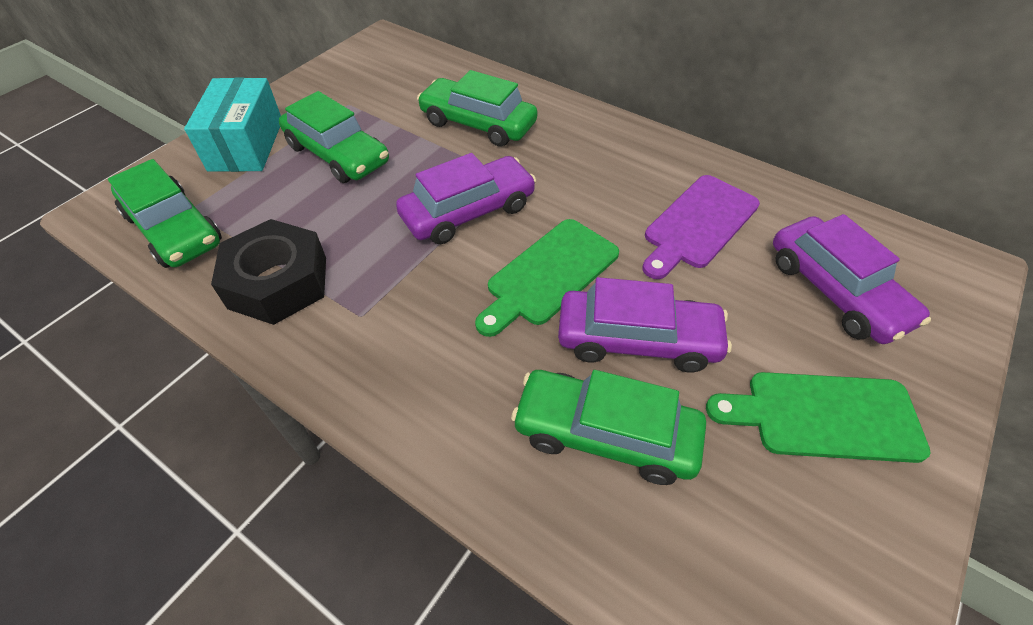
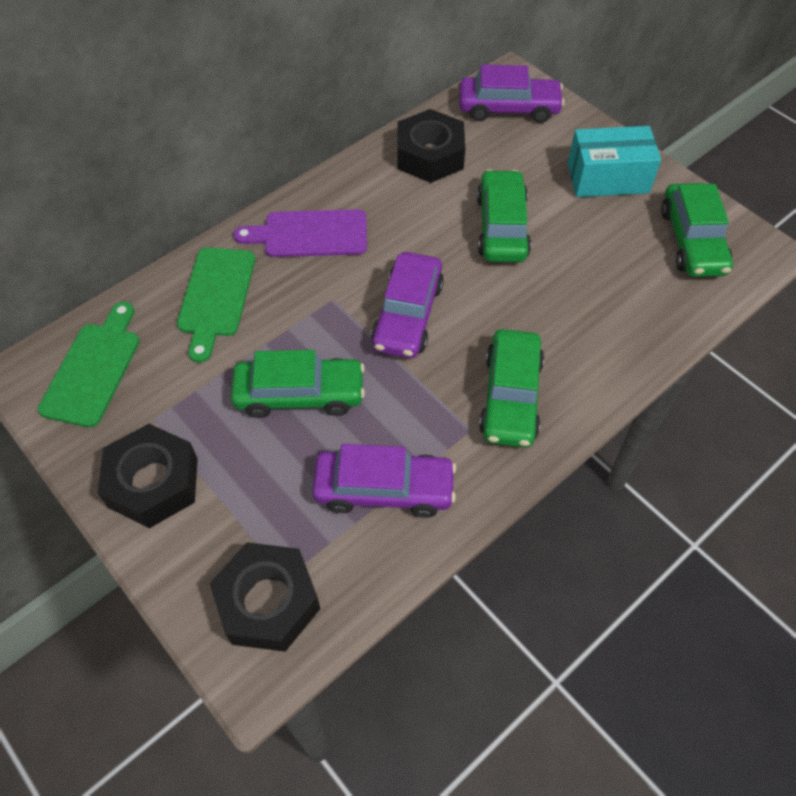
black nut: [211,219,326,325] = 1 -> [97,424,198,528] [209,542,321,652] [397,109,465,183] = 3

